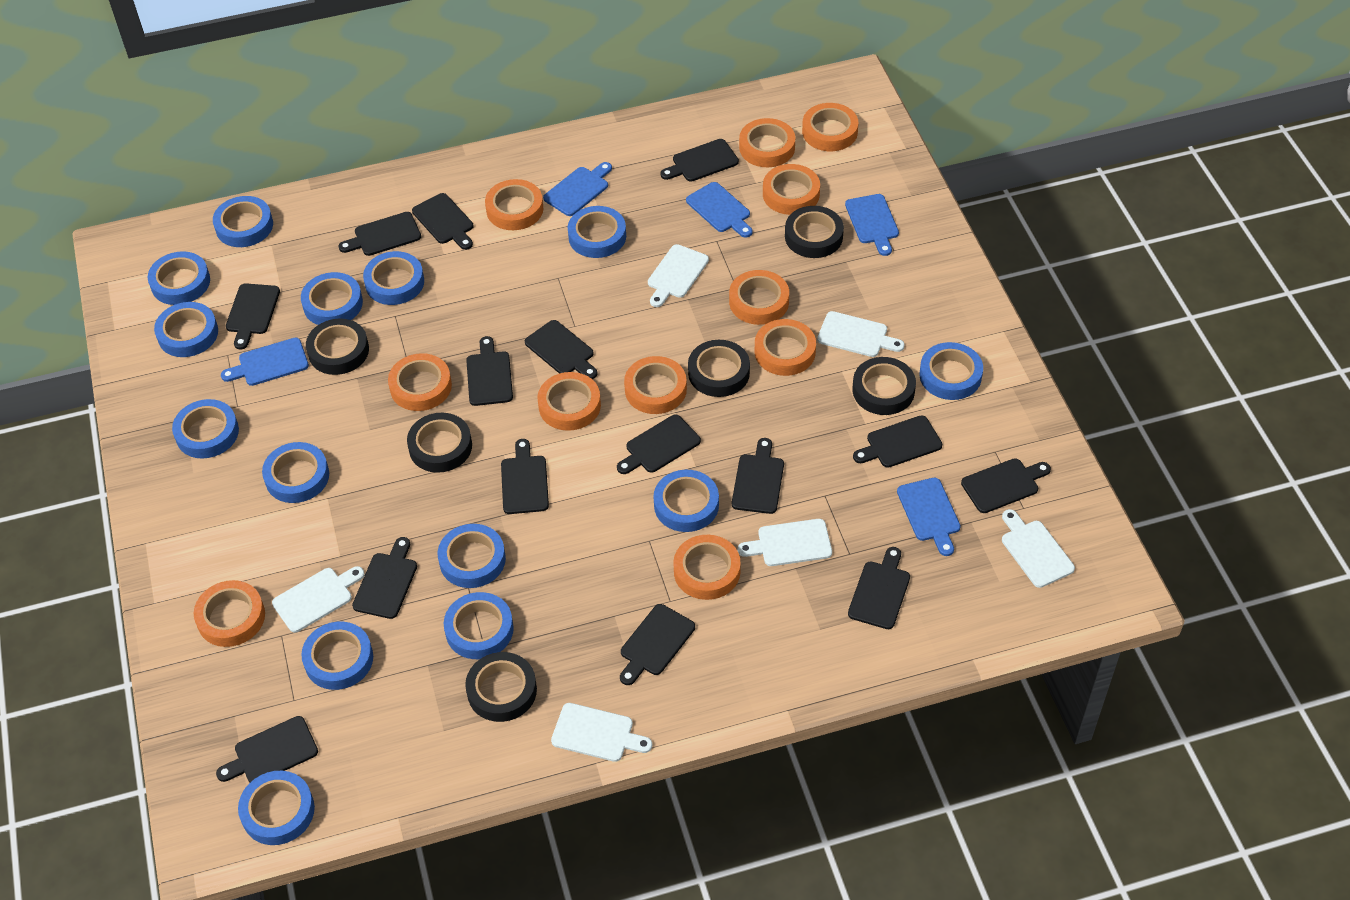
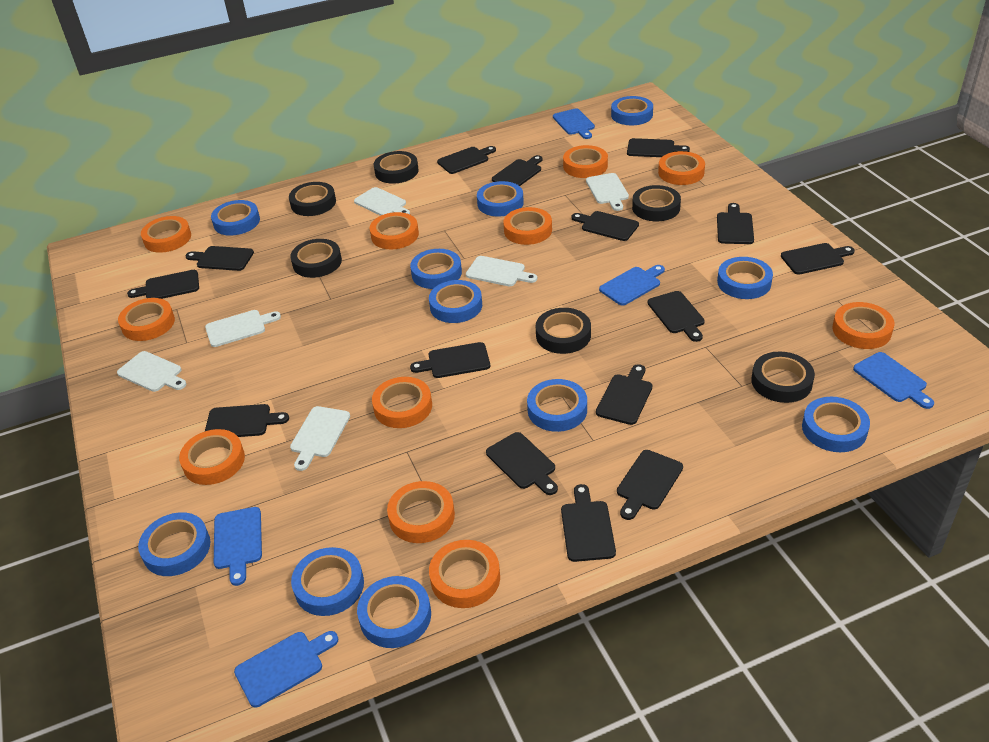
blue tape: [148,251,210,305] [154,302,218,357] [172,399,239,458] [213,196,273,247] [238,771,315,845] [262,442,329,503] [301,272,363,325] [301,622,373,690] [363,251,424,305] [438,524,506,588] [444,592,514,659] [568,206,626,258] [654,470,719,532] [919,342,983,400] = 14 -> [138,512,211,576] [211,200,260,236] [291,547,364,616] [357,576,431,648] [410,249,462,289] [429,280,482,323] [477,181,524,217] [527,379,587,432] [611,96,653,125] [717,257,773,299] [802,397,870,452] = 11

